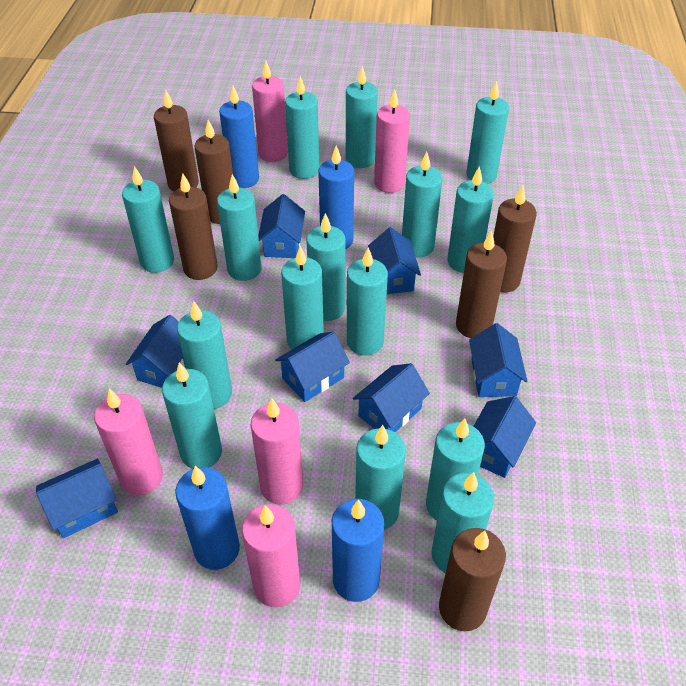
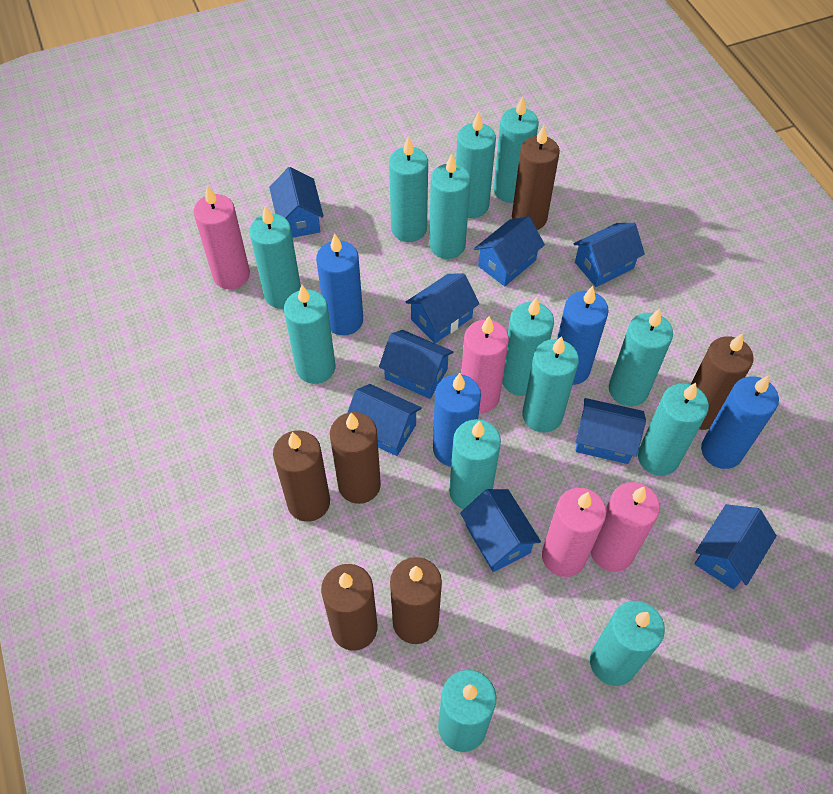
blue house: [36,458,118,538] [126,315,186,388] [258,194,305,258] [275,331,350,402] [353,363,430,432] [368,227,421,294] [469,323,527,397] [473,396,536,478] = 8 -> [269,167,324,238] [347,384,422,456] [379,330,453,399] [405,273,479,343] [460,489,541,572] [474,216,545,286] [573,223,645,287] [575,398,646,464] [694,504,777,589] = 9
pink candle: [94,389,163,495] [242,504,300,607] [251,398,303,504] [252,61,288,162] [374,90,410,193] = 5 -> [193,185,250,289] [461,316,509,413] [542,488,606,577] [591,482,660,572] = 4
turquoise candle: [122,166,174,273] [162,362,222,469] [177,301,232,409] [217,174,262,281] [281,246,324,349] [285,76,320,179] [306,213,346,321] [346,66,378,168] [347,247,388,355] [355,425,406,530] [402,152,442,257] [426,419,485,521] [431,472,494,573] [447,166,494,273] [466,81,509,184] = 15 -> [249,206,301,309] [284,285,335,384] [389,136,428,242] [429,154,471,259] [438,670,496,752] [449,419,501,509] [456,112,496,218] [493,96,539,203] [502,297,554,396] [522,336,579,433] [590,601,665,686] [609,308,673,406] [638,383,709,476] = 13

